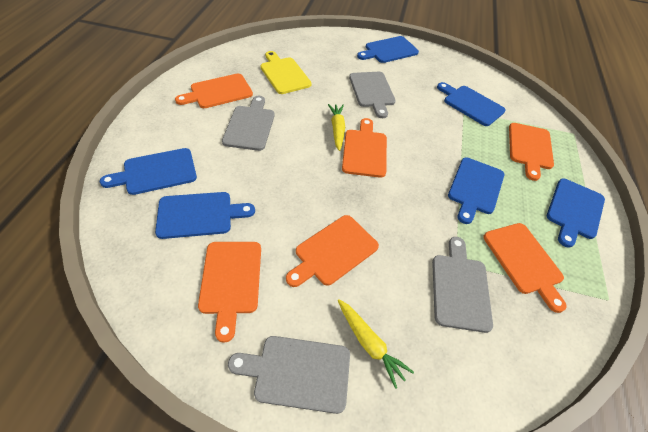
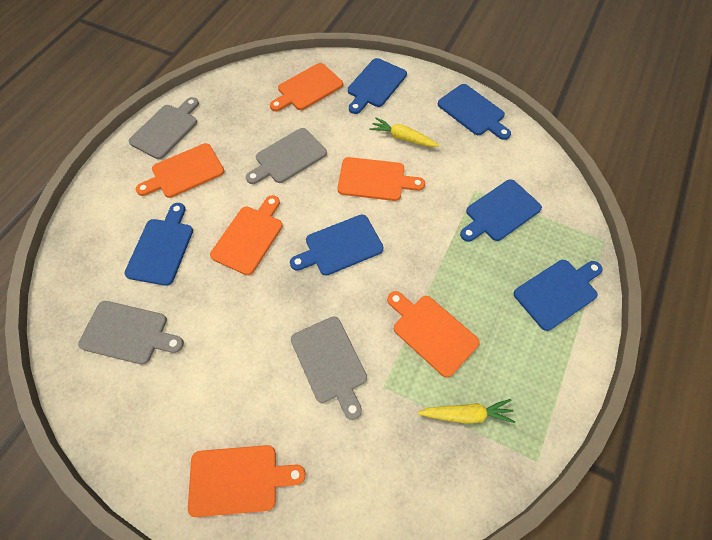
yellow cutting board: [260,51,312,94] = 1 -> none = 0

